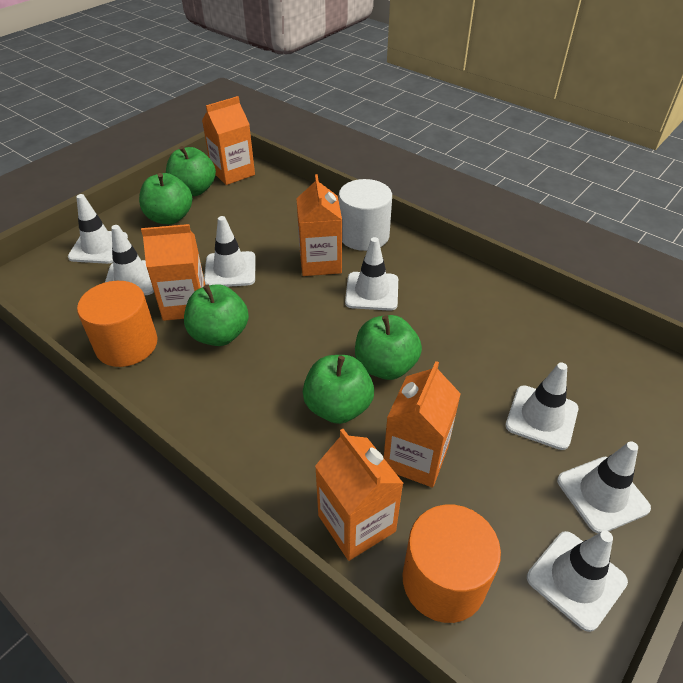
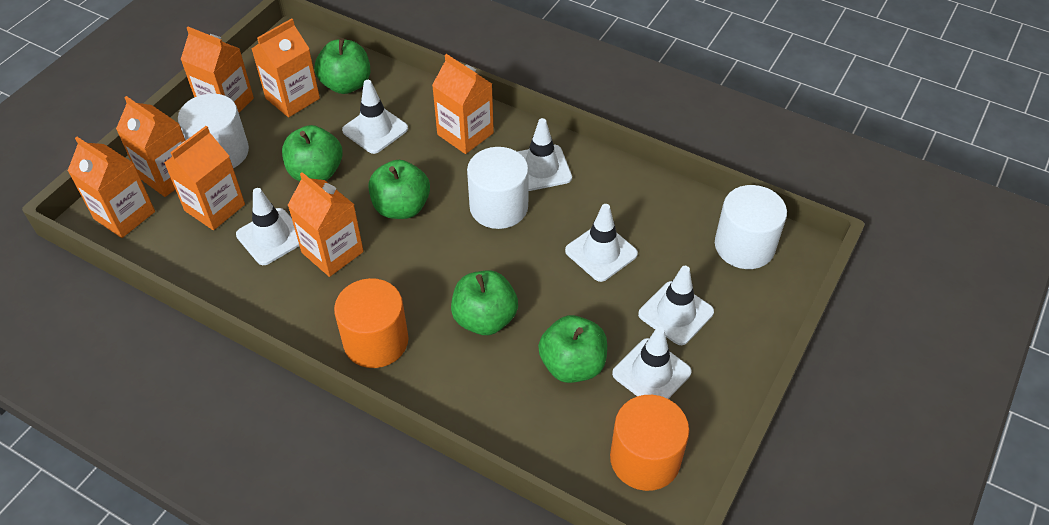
orange carton: [141,224,205,321] [202,96,255,185] [296,174,342,276] [315,429,404,561] [384,361,461,488] = 5 -> [68,137,155,238] [116,96,185,197] [164,126,245,230] [181,27,254,113] [251,18,320,117] [288,172,364,277] [432,54,494,154] = 7
white cylinder: [339,179,392,251] = 1 -> [178,93,249,168] [467,147,529,229] [715,185,787,269] = 3
white traffic cone: [68,194,128,264] [105,225,154,295] [204,216,256,287] [345,237,398,311] [505,362,578,450] [527,531,628,632] [557,441,651,534] = 7 -> [236,188,299,265] [342,80,408,154] [517,118,572,191] [565,204,638,282] [612,327,692,399] [638,266,714,345] = 6

